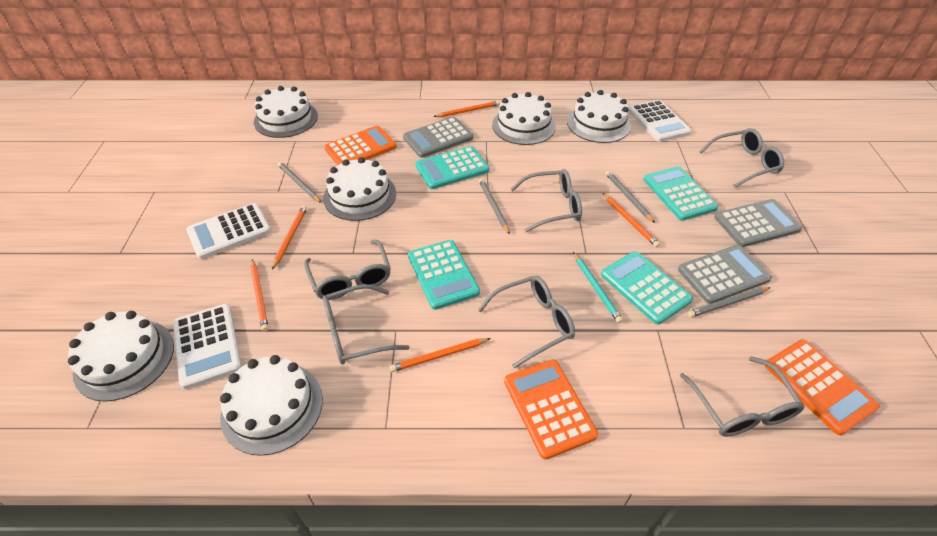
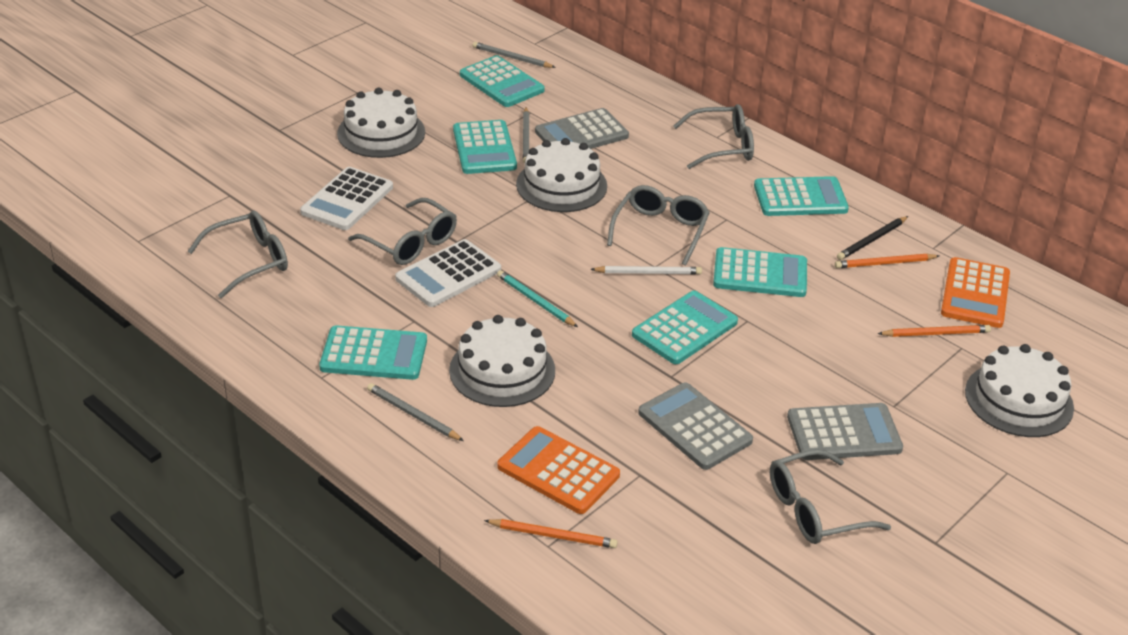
black pencil: none = 0 -> [837,216,908,260] = 1
grey glasses: [304,240,391,300] [323,284,410,364] [478,275,575,368] [511,169,582,232] [680,356,805,437] [700,128,784,188] = 6 -> [188,210,288,298] [348,198,457,265] [607,185,710,265] [674,104,754,169] [770,449,891,544] = 5
grey pencil: [278,162,322,203] [479,178,510,235] [605,171,655,223] [687,287,771,317] = 4 -> [367,383,464,441] [472,42,556,68] [523,107,529,164] = 3
orange calculator: [324,126,397,165] [504,359,598,460] [765,339,880,435] = 3 -> [497,426,620,514] [941,257,1010,328] = 2
orange pencil: [250,259,269,331] [272,205,307,269] [389,338,491,372] [434,101,500,117] [603,193,660,247] = 5 -> [484,519,618,548] [835,254,939,268] [877,325,991,337] = 3
turquoise calculator: [408,240,480,310] [415,146,489,189] [601,251,693,324] [643,166,719,221] = 4 -> [319,325,427,380] [453,120,517,174] [460,55,545,107] [632,291,738,364] [713,247,807,297] [754,176,849,216] = 6
white cake: [68,311,174,401] [220,355,323,456] [254,86,318,138] [323,157,396,221] [492,92,556,145] [567,90,631,143] = 6 -> [337,88,425,158] [449,315,555,407] [516,138,607,212] [965,344,1074,437] = 4
white calculator: [173,304,242,389] [186,203,271,259] [629,100,692,142] = 3 -> [300,167,393,230] [395,239,501,307] = 2
white pencil: none = 0 -> [590,266,702,275] = 1

